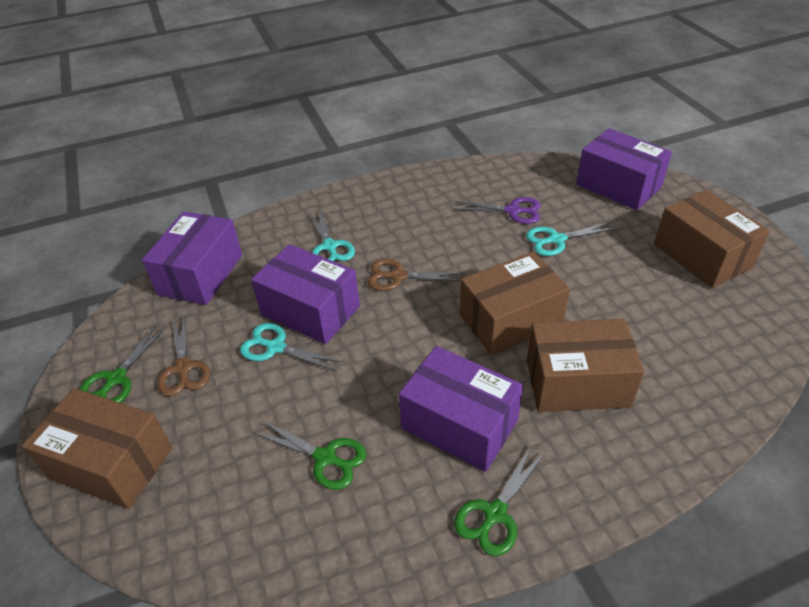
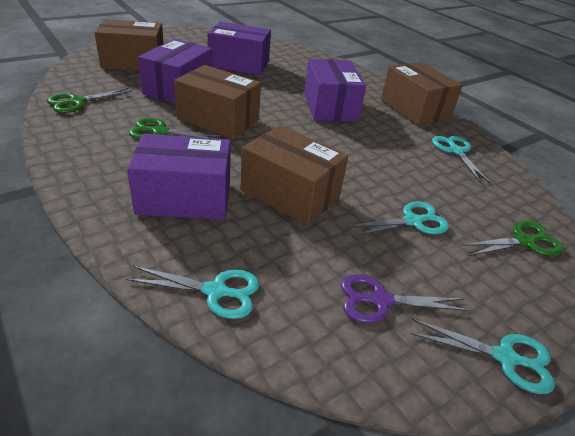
brown scissors: [157,315,210,396] [368,259,464,291] = 2 -> none = 0
turquoise scissors: [240,323,343,372] [310,210,355,261] [526,222,617,256] = 3 -> [126,266,259,319] [347,201,449,237] [409,319,555,394] [432,136,490,183] = 4

